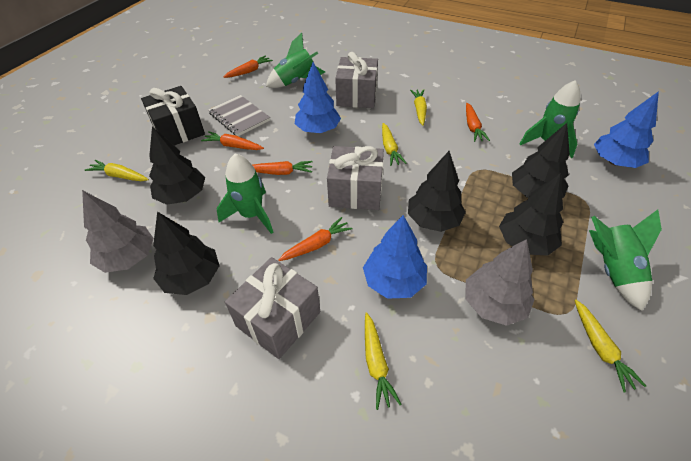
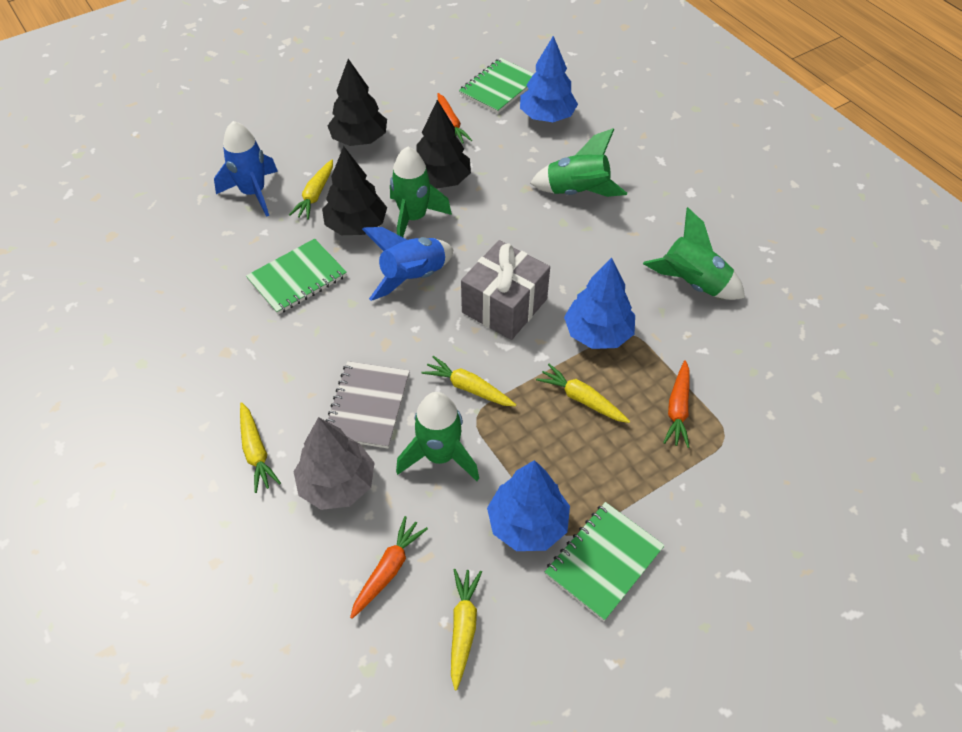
black gift: [141,86,205,145] = 1 -> none = 0
black tree: [149,127,205,205] [153,212,220,295] [408,151,466,232] [499,174,563,256] [512,123,570,198] = 5 -> [322,146,387,235] [328,59,387,146] [416,100,471,189] = 3
blue rocket: none = 0 -> [214,121,278,217] [362,227,454,301] = 2
green notebook: none = 0 -> [246,238,347,315] [459,58,534,114] [545,502,665,621] = 3
grey gift: [225,257,320,359] [327,146,384,210] [335,52,378,108] = 3 -> [461,240,550,340] = 1
grey tree: [82,190,154,273] [466,239,535,326] = 2 -> [293,417,374,510] = 1
orange carrot: [201,131,264,150] [224,56,273,78] [252,161,313,175] [279,217,353,261] [466,103,490,142] = 5 -> [350,516,428,619] [437,93,472,143] [663,360,690,448] = 3

